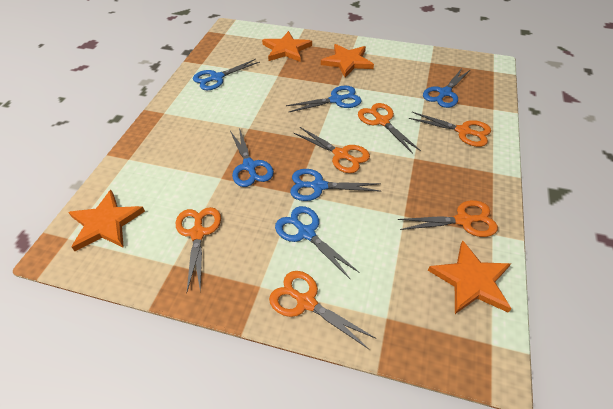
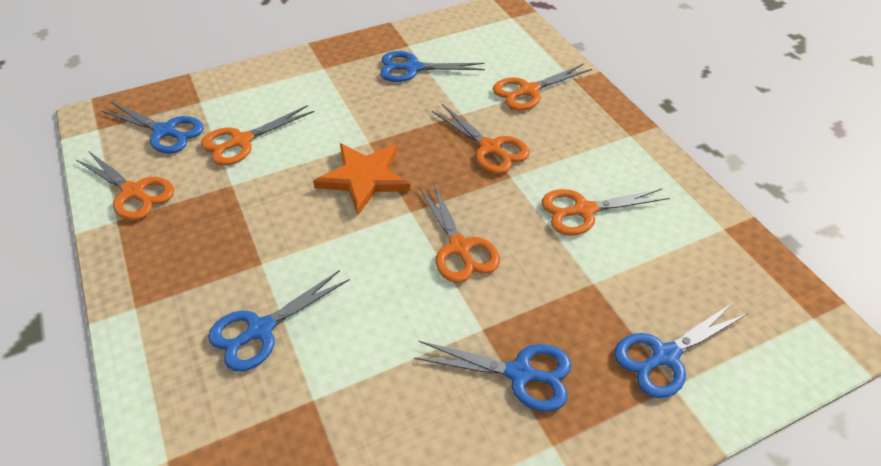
blue scissors: [193,59,260,90] [230,128,274,187] [275,206,360,280] [286,86,362,112] [290,169,381,201] [423,68,471,108] = 6 -> [101,102,204,153] [208,270,350,372] [380,51,485,82] [414,341,572,412] [614,303,747,398] = 5
orange star: [68,190,145,251] [262,31,312,62] [321,44,374,78] [428,240,512,314] = 4 -> [313,143,410,215] = 1

